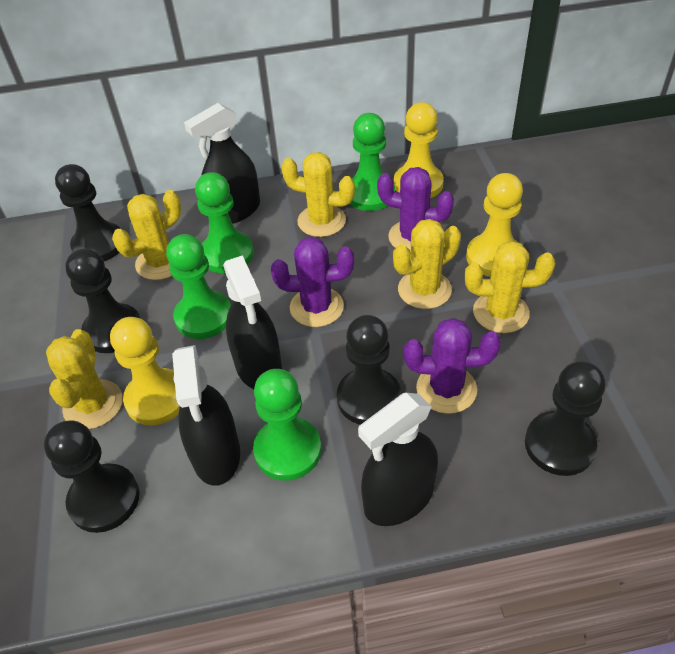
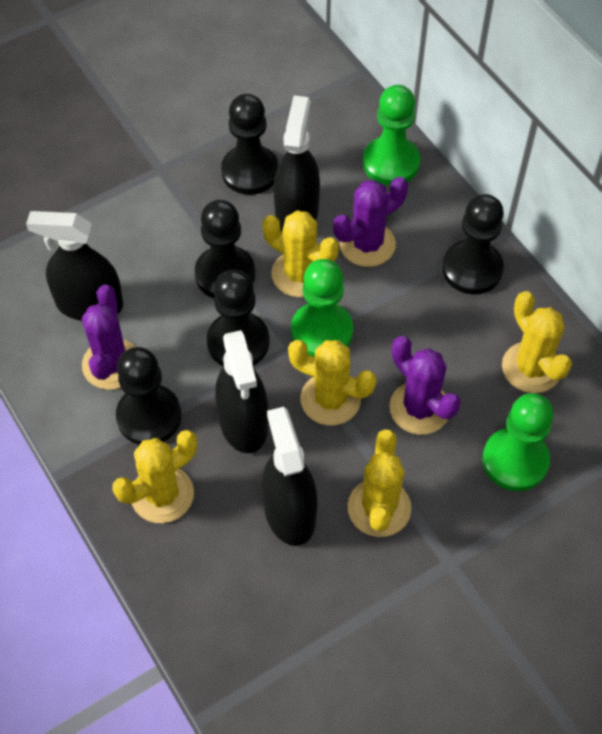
green pawn: [166,234,231,339] [195,172,254,273] [253,369,321,481] [350,113,395,211] = 4 -> [291,259,353,357] [363,85,420,186] [482,393,553,491] = 3
yellow pawn: [110,317,180,425] [394,102,444,198] [466,173,523,277] = 3 -> none = 0

